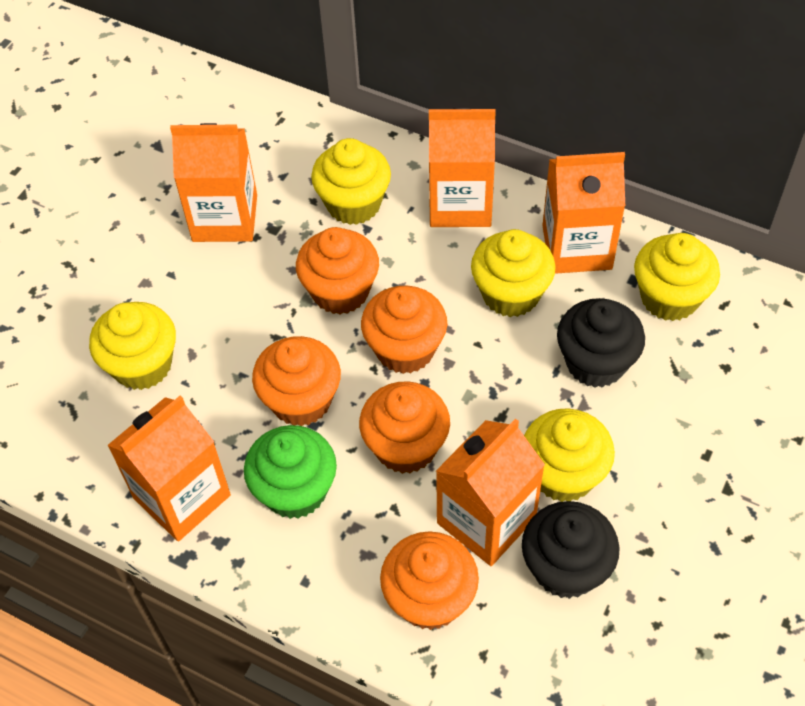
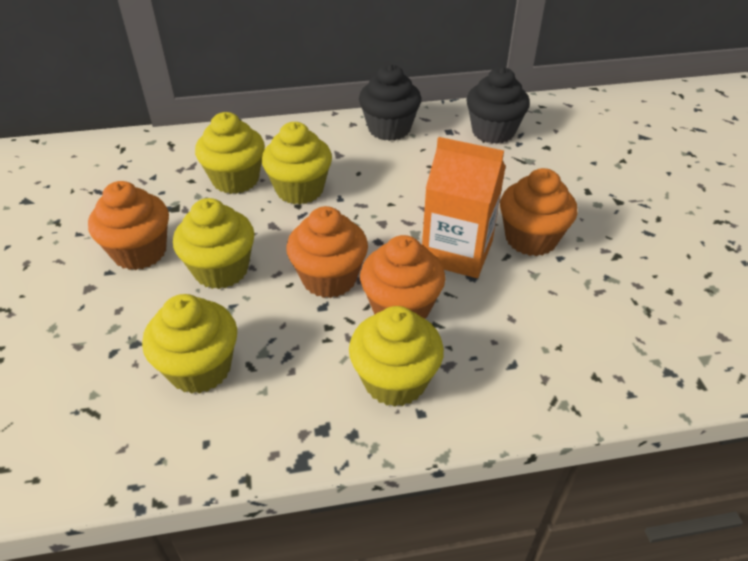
green cupcake: [244,425,337,519] = 1 -> none = 0
orange carton: [107,396,231,541] [170,123,257,242] [429,108,496,227] [436,419,545,566] [542,152,625,274] = 5 -> [422,137,506,278] = 1
orange cupcake: [252,336,341,426] [296,227,379,315] [359,381,450,474] [361,286,447,374] [380,531,479,630] = 5 -> [88,181,169,270] [286,206,368,298] [360,235,445,319] [500,168,577,256] = 4

